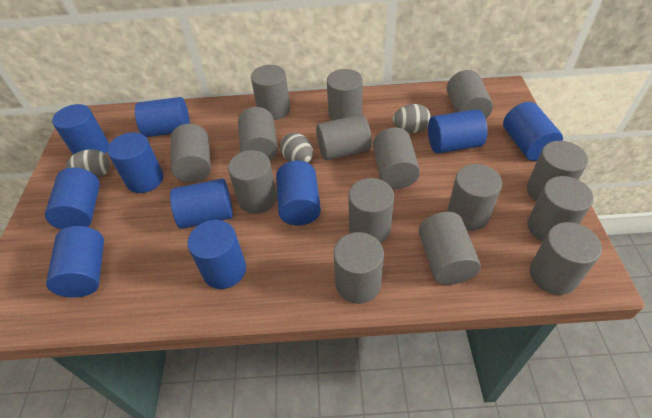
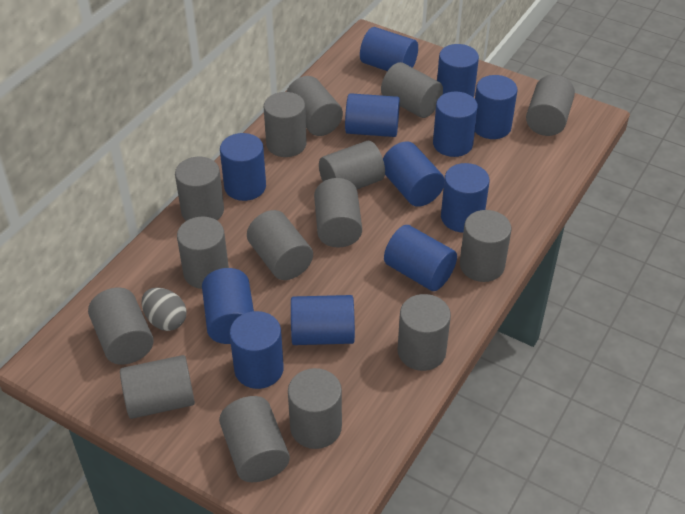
blue cylinder: [45,168,100,230] [46,226,104,297] [52,104,109,155] [107,132,163,193] [135,97,190,137] [170,179,233,229] [187,220,246,289] [276,161,321,225] [428,109,487,153] [503,102,563,161] = 10 -> [202,268,254,344] [220,133,266,201] [230,311,284,389] [291,295,355,345] [345,93,400,137] [360,27,418,71] [383,141,444,207] [384,225,457,291] [433,92,478,157] [437,44,479,98] [441,163,490,233] [475,75,518,139] = 12
grey egg: [66,149,110,178] [280,133,313,163] [393,104,431,133] = 3 -> [142,288,187,331] = 1

